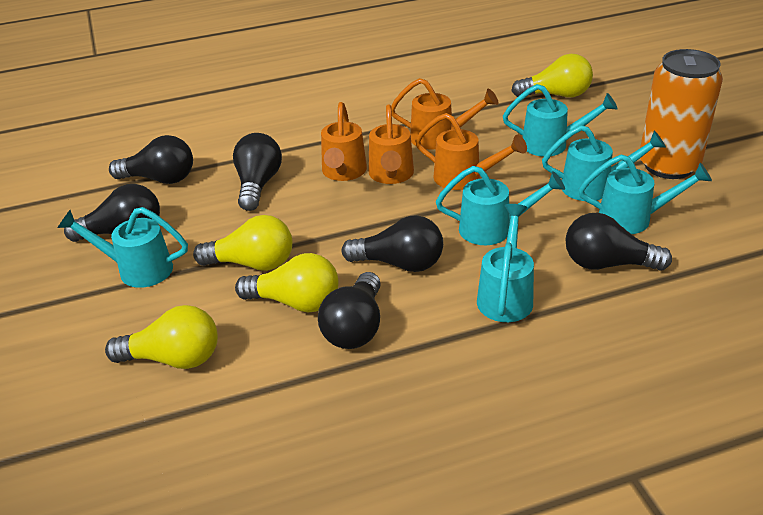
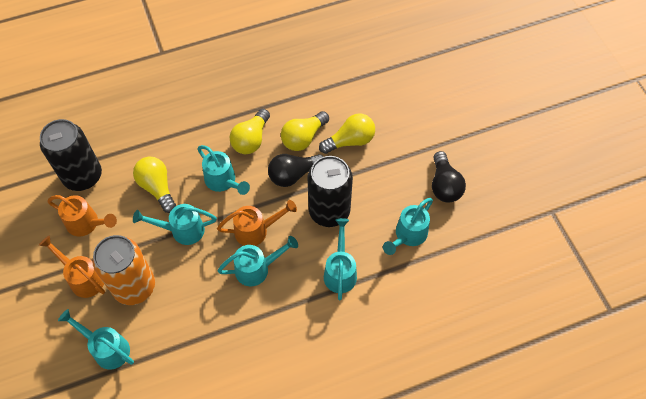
black can: none = 0 -> [40,119,102,191] [307,156,353,227] = 2
black light bulb: [64,184,160,242] [109,135,193,184] [233,133,282,211] [318,272,381,349] [341,215,443,272] [565,213,672,271] = 6 -> [268,154,323,187] [432,151,466,203] = 2
orange watering can: [321,102,367,181] [369,104,414,184] [391,78,498,149] [415,113,527,190] = 4 -> [39,235,105,298] [47,195,117,236] [217,200,297,246] = 3

